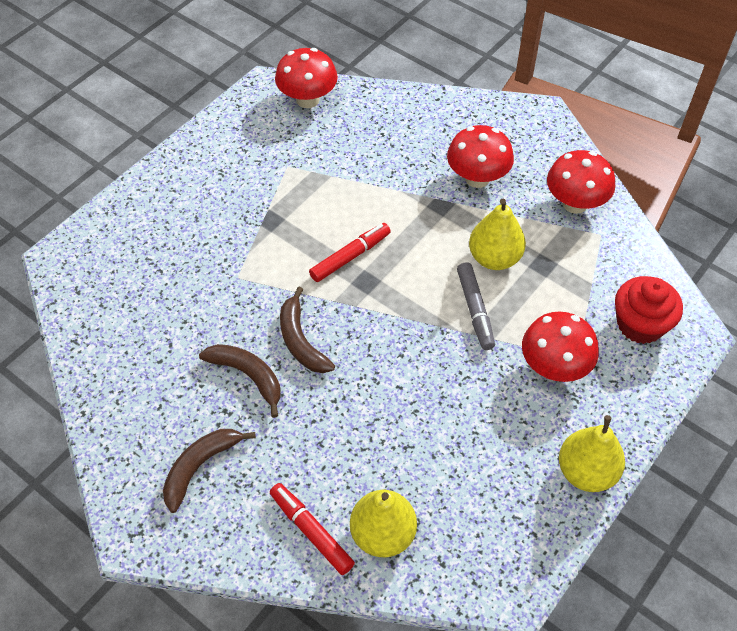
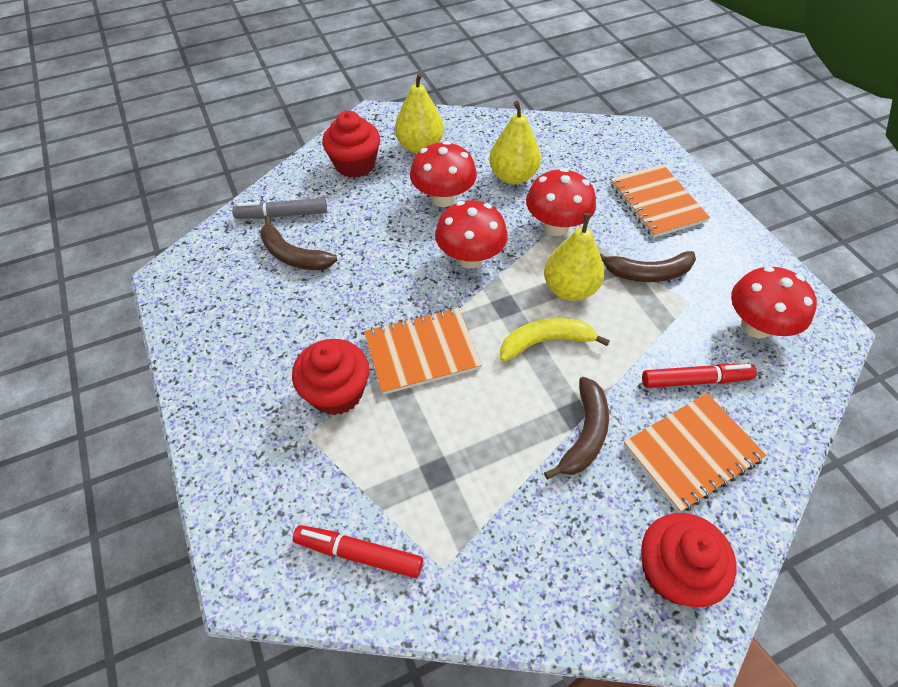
orange notebook: none = 0 -> [364,308,482,395] [610,164,710,238] [623,393,766,513] = 3
red cupcake: [615,276,683,344] = 1 -> [292,339,369,416] [322,111,380,178] [641,513,737,607] = 3
yellow banana: none = 0 -> [500,318,610,362] = 1

